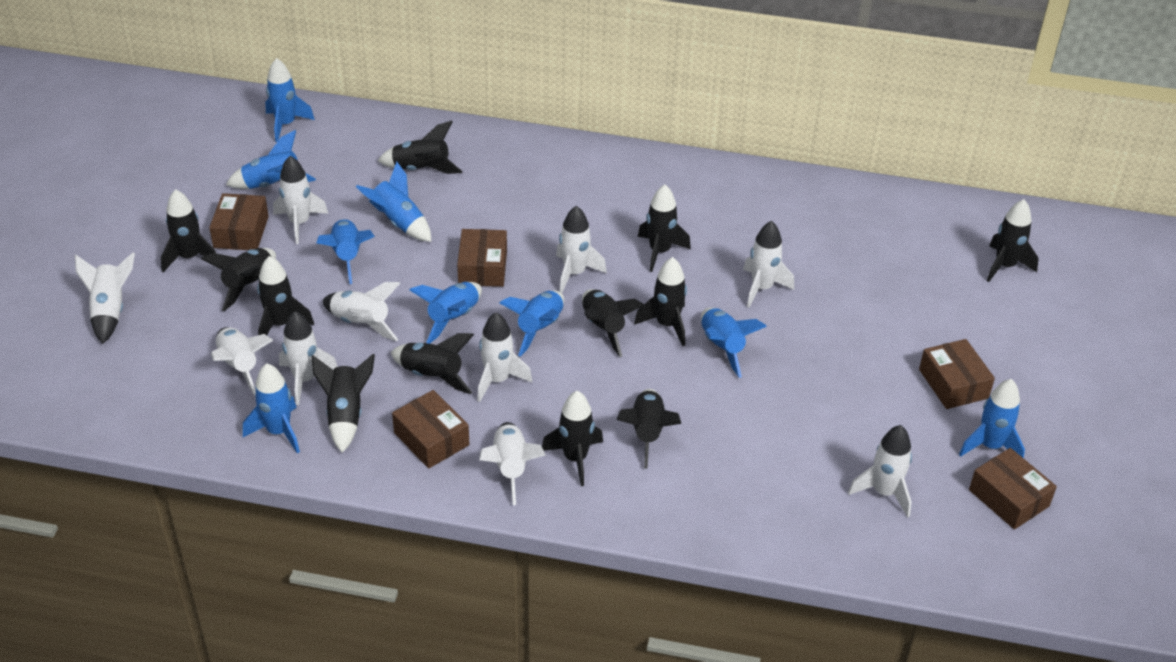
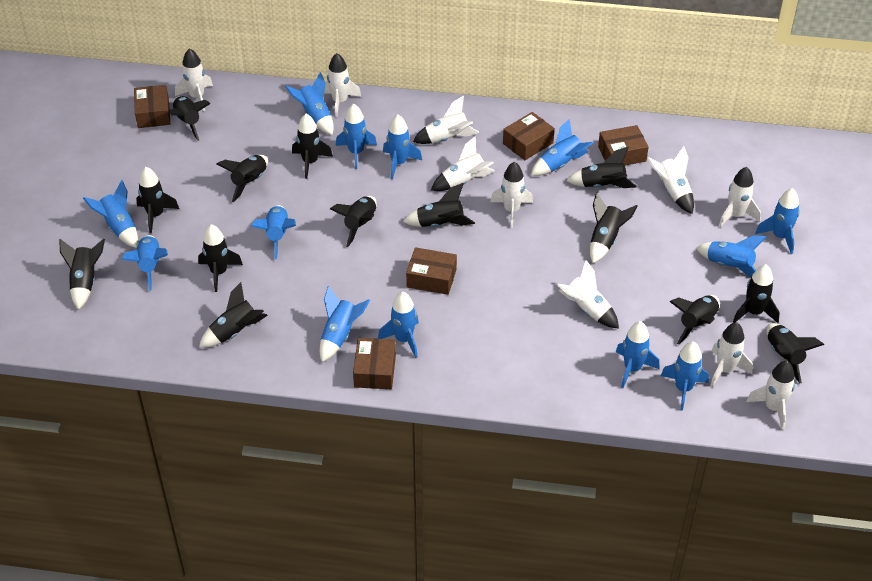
black rocket: [161,189,216,272] [201,248,276,311] [257,256,314,335] [312,354,375,453] [378,120,463,174] [391,333,474,394] [542,391,603,486] [582,289,645,357] [616,389,682,469] [634,257,687,346] [638,185,691,272] [987,199,1039,282] = 12 -> [59,239,105,310] [136,167,179,233] [169,96,211,141] [198,224,243,292] [199,282,268,348] [217,155,268,202] [292,114,333,179] [330,196,376,247] [403,183,475,227] [566,147,637,188] [590,193,638,263] [669,295,720,345] [733,264,780,323] [766,323,824,383] = 14
blue rocket: [226,130,316,189] [243,363,300,453] [265,58,315,142] [316,219,375,284] [356,162,431,242] [410,282,482,344] [500,291,564,357] [701,308,767,378] [959,379,1025,458] = 9 -> [83,180,138,248] [122,235,168,291] [251,205,296,259] [285,72,334,135] [320,286,370,362] [336,104,377,169] [378,292,419,358] [383,115,422,179] [531,119,593,176] [616,321,659,388] [661,341,709,411] [696,235,766,277] [755,188,800,254] = 13

